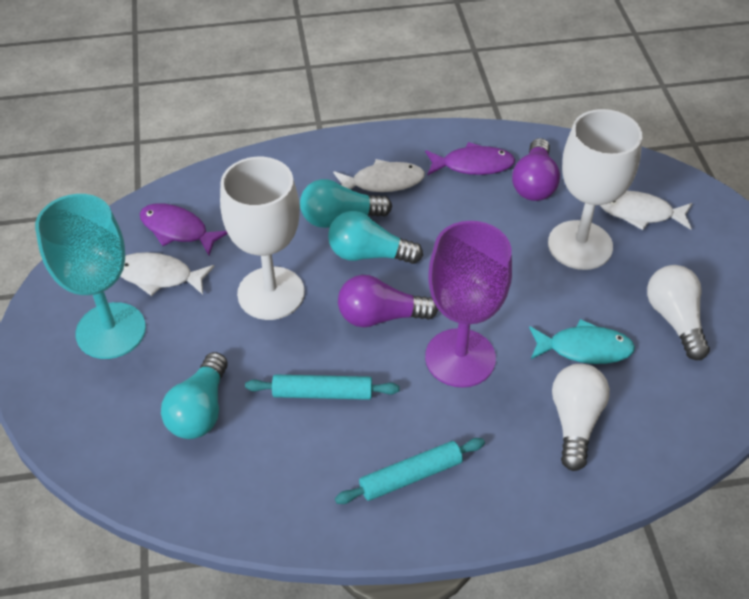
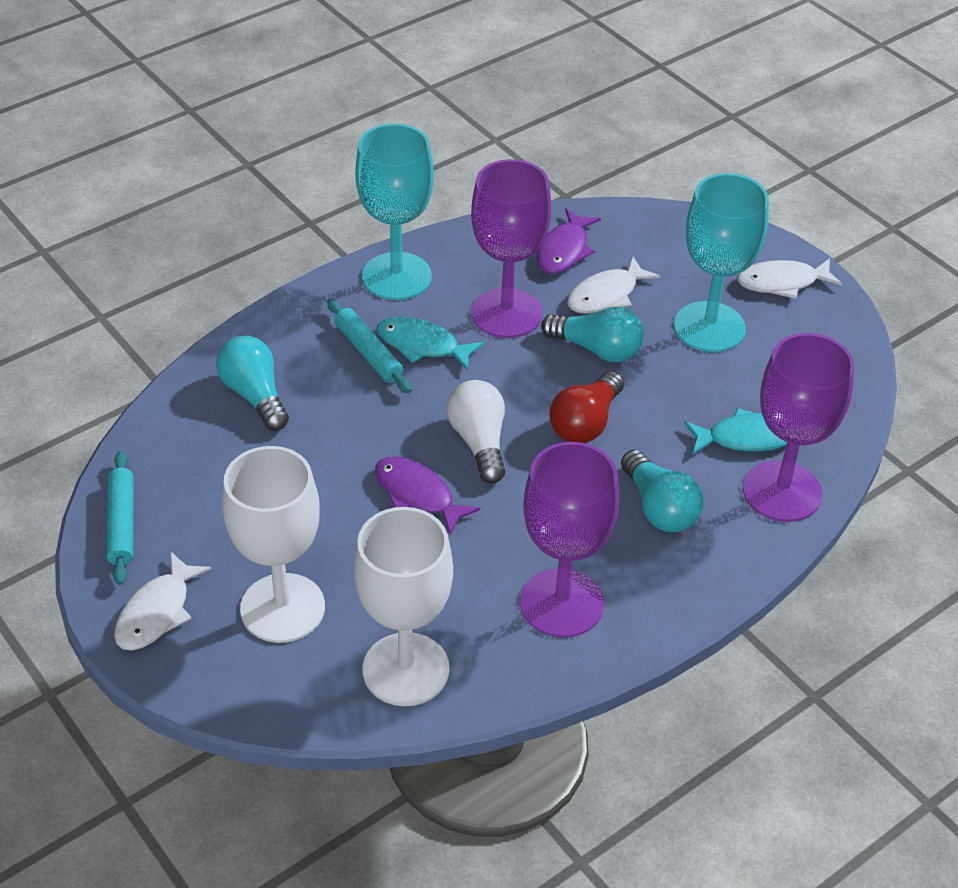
purple goblet: [425,221,512,388] = 1 -> [471,159,551,338] [520,442,619,638] [743,333,854,522] = 3
purple light bulb: [338,275,438,327] [512,138,560,201] = 2 -> none = 0
red light bulb: none = 0 -> [549,371,624,443] = 1
turquoise fish: [529,319,635,364] = 1 -> [377,317,484,371] [684,408,787,455] = 2
turquoise goblet: [35,194,146,359] = 1 -> [355,124,434,300] [674,173,769,352] = 2
white light bulb: [552,364,610,471] [647,265,710,360] = 2 -> [446,380,505,484] = 1

